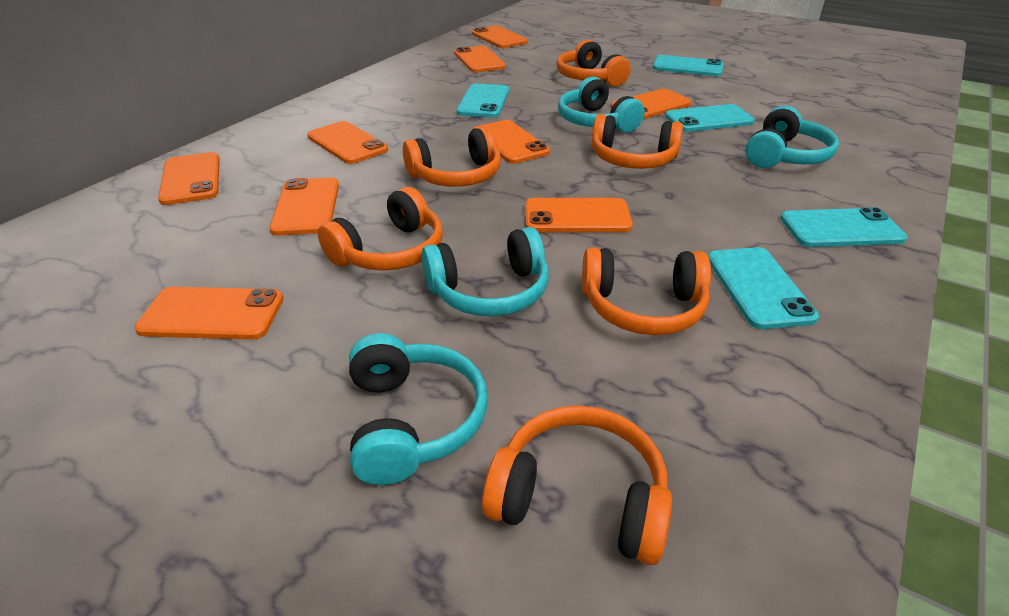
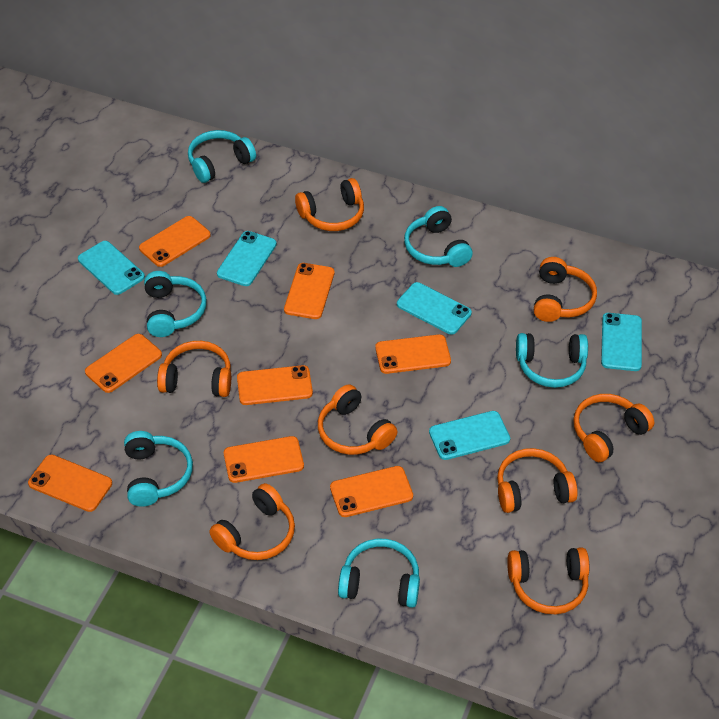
orange headphones: [318,187,443,271] [403,127,501,187] [482,405,672,565] [556,40,631,86] [582,247,711,335] [591,114,683,169] = 6 -> [157,341,231,397] [209,483,295,560] [295,178,364,231] [318,384,397,455] [497,448,578,513] [507,547,590,614] [534,257,597,322] [573,394,654,462] = 8
orange phone: [135,287,284,340] [158,152,220,205] [269,177,339,236] [307,121,388,164] [454,46,506,72] [472,26,528,48] [473,120,550,164] [525,198,633,232] [611,89,692,119] = 9 -> [28,454,112,512] [85,334,162,393] [139,216,211,267] [224,436,304,483] [237,365,313,405] [284,263,334,319] [330,466,413,517] [375,334,451,374] = 8
turquoise headphones: [349,333,488,485] [421,227,549,316] [558,77,645,132] [745,106,839,168] = 4 -> [124,431,193,507] [144,271,207,337] [188,130,256,183] [338,539,420,608] [404,206,473,267] [516,333,588,388] = 6

